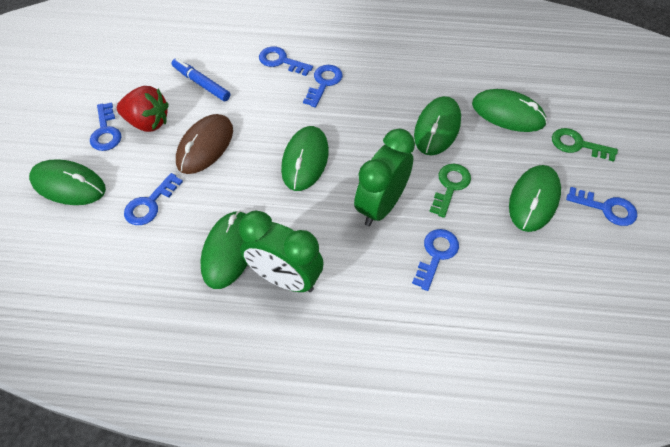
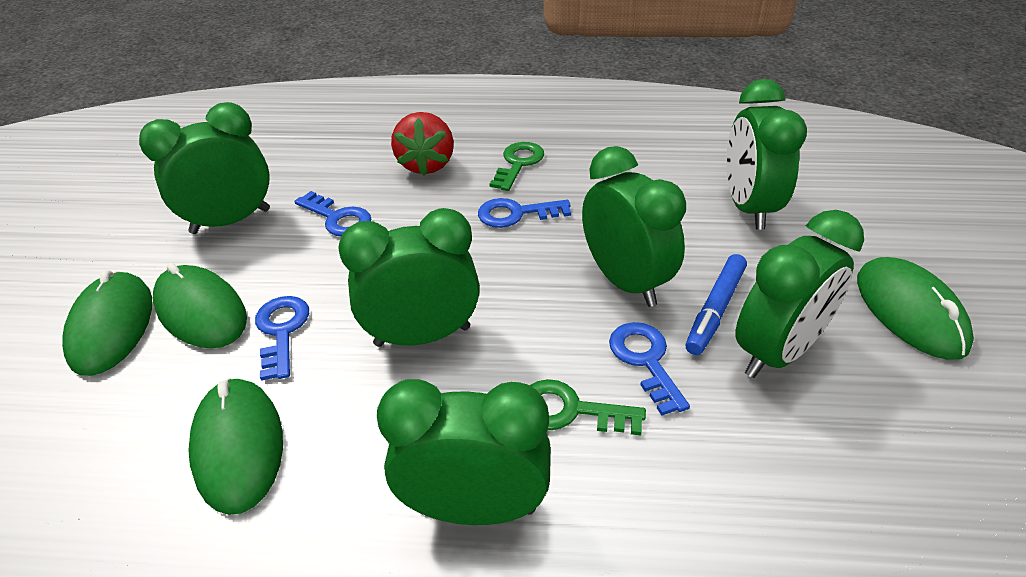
blue key: [90,102,121,151] [124,173,183,225] [259,46,313,76] [303,65,343,108] [412,229,459,291] [566,187,637,226] = 6 -> [255,296,309,381] [294,191,371,237] [478,198,571,228] [609,322,690,416] = 4
brown mouse: [176,114,233,174] = 1 -> none = 0
green clock: [239,211,324,292] [354,128,415,226] = 2 -> [139,102,270,234] [338,208,480,347] [377,379,551,525] [582,146,686,307] [726,79,807,230] [735,210,864,378] = 6
green mouse: [29,159,106,205] [200,211,248,289] [281,126,329,191] [414,96,461,155] [472,89,547,132] [509,165,561,232] = 6 -> [62,270,152,376] [153,263,247,348] [188,378,283,515] [857,257,974,360] = 4

